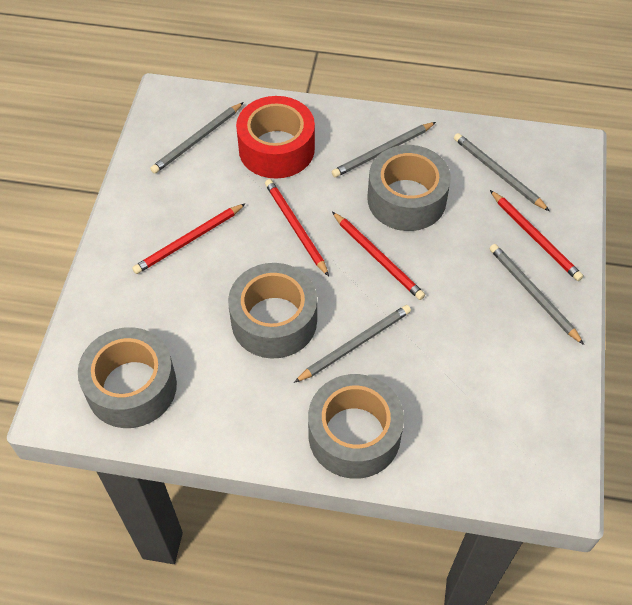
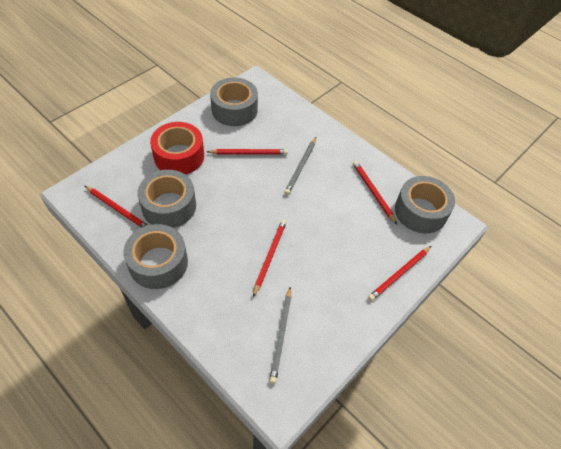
grey pencil: [150,102,244,174] [294,305,411,383] [332,122,436,177] [454,133,550,211] [490,244,584,345] = 5 -> [269,287,291,384] [284,137,316,195] = 2
red pencil: [132,203,246,274] [265,179,329,276] [332,212,425,300] [490,190,583,281] = 4 -> [85,186,148,228] [207,149,288,155] [253,220,287,297] [353,161,397,224] [368,246,431,301] = 5

